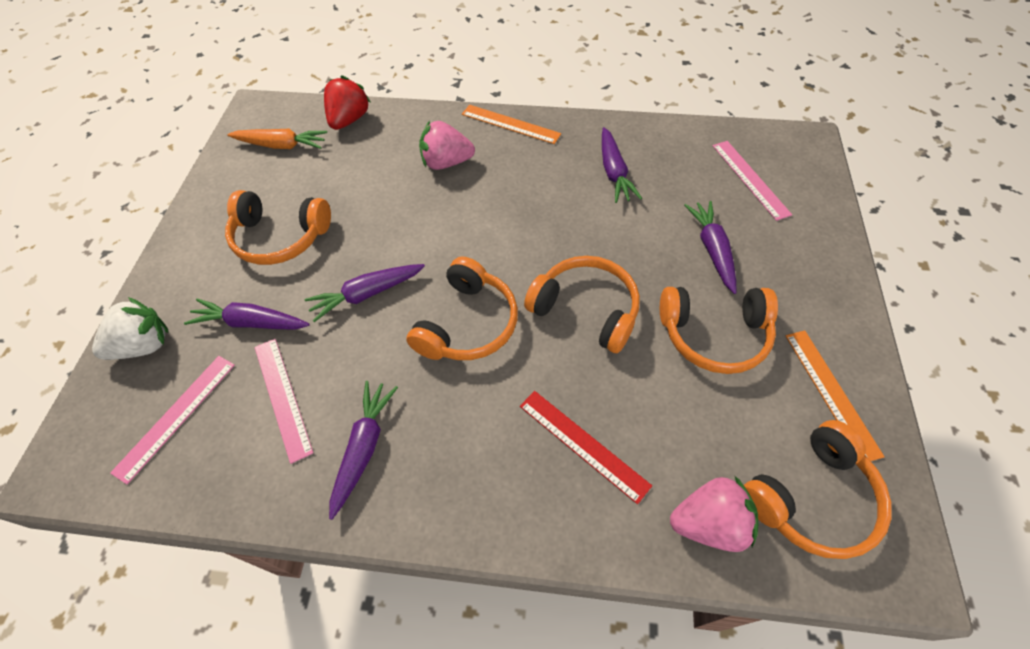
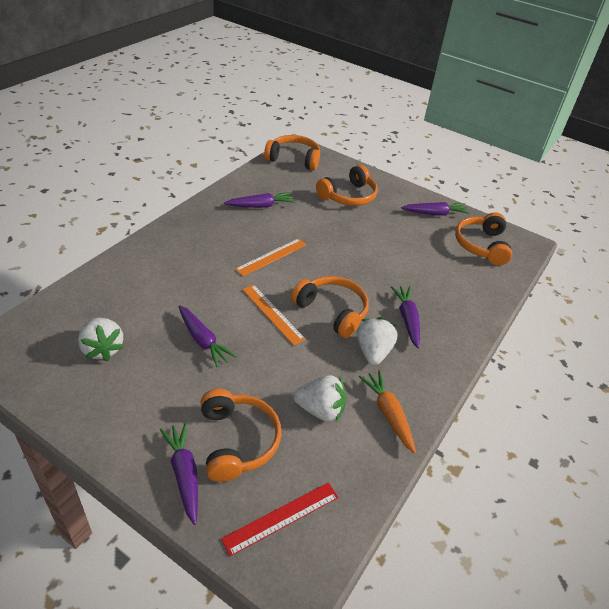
pink ruler: [110,356,235,484] [255,339,313,464] [713,141,792,221] = 3 -> none = 0
pink strawberry: [419,121,475,170] [670,476,758,552] = 2 -> none = 0
red strawberry: [324,75,370,130] = 1 -> none = 0
white strawberry: [92,297,169,360] = 1 -> [78,317,124,361] [293,375,346,421] [357,317,398,365] = 3

